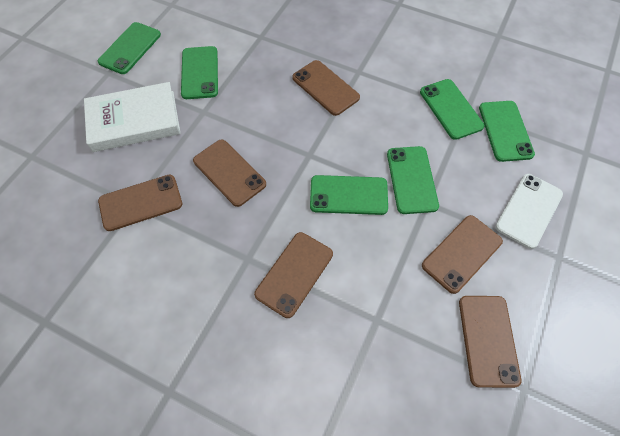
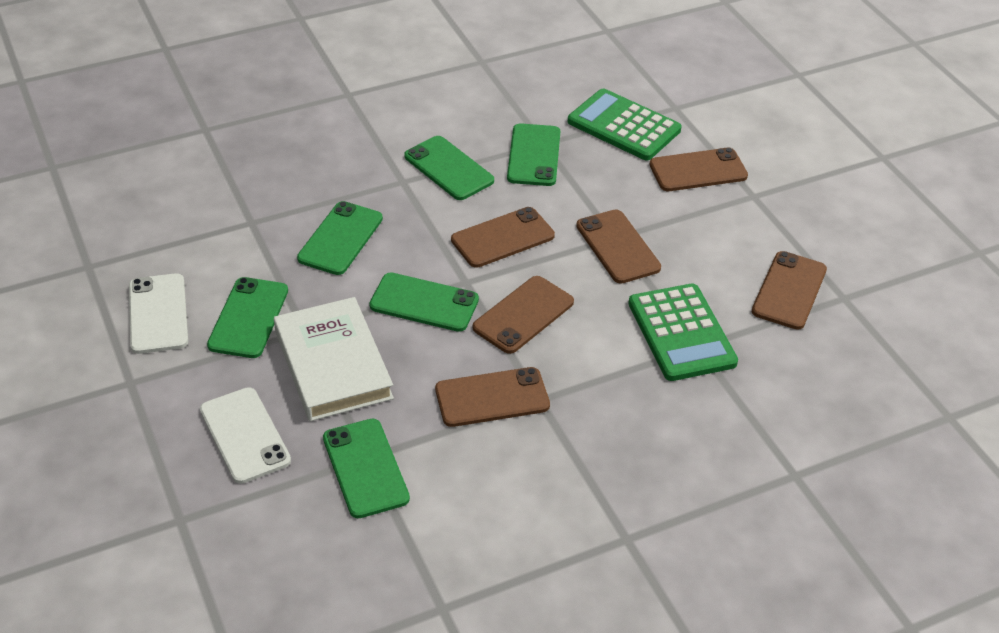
green calculator: none = 0 -> [568,89,682,160] [628,284,738,381] = 2
white phone: [495,174,563,249] = 1 -> [129,273,188,354] [200,387,291,484] = 2

